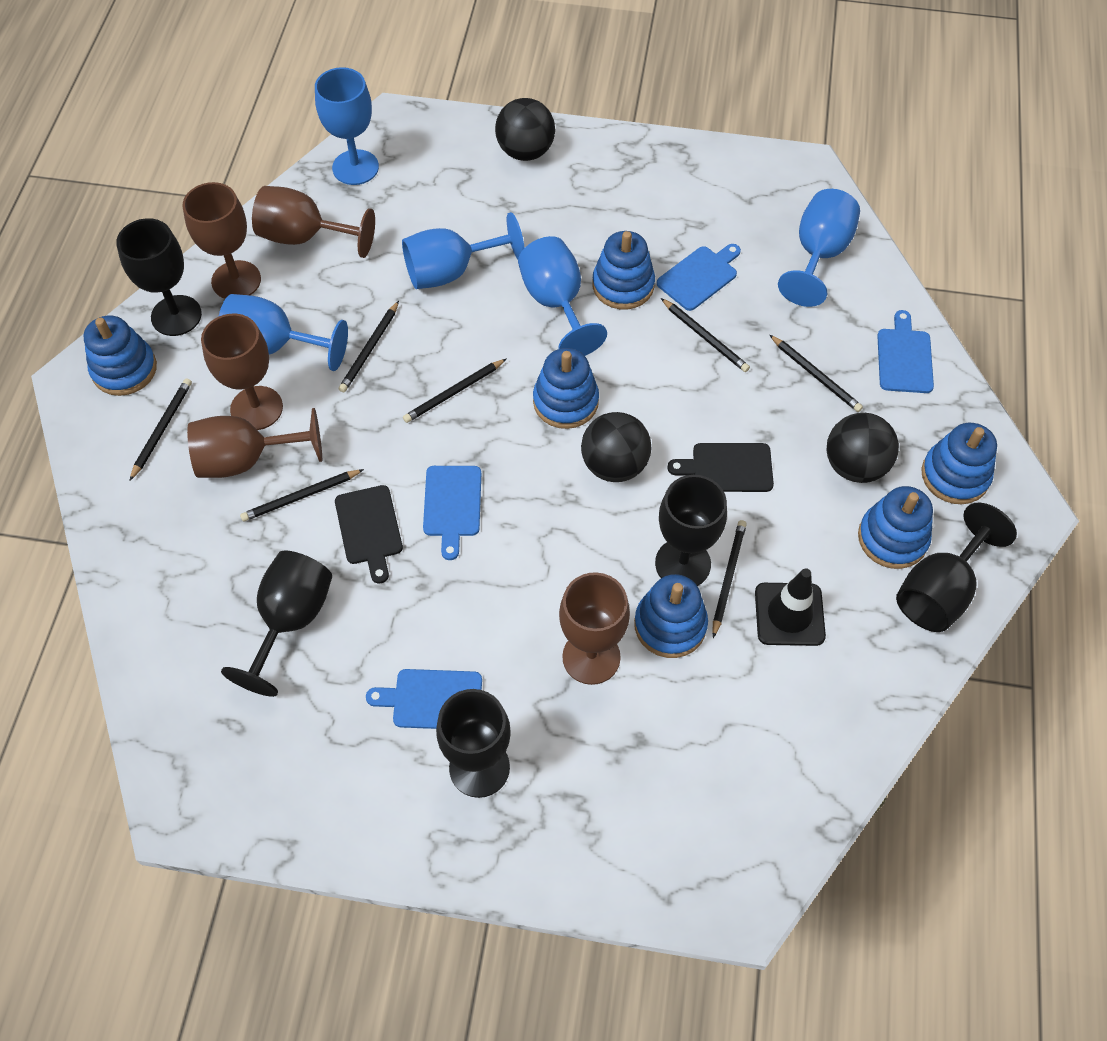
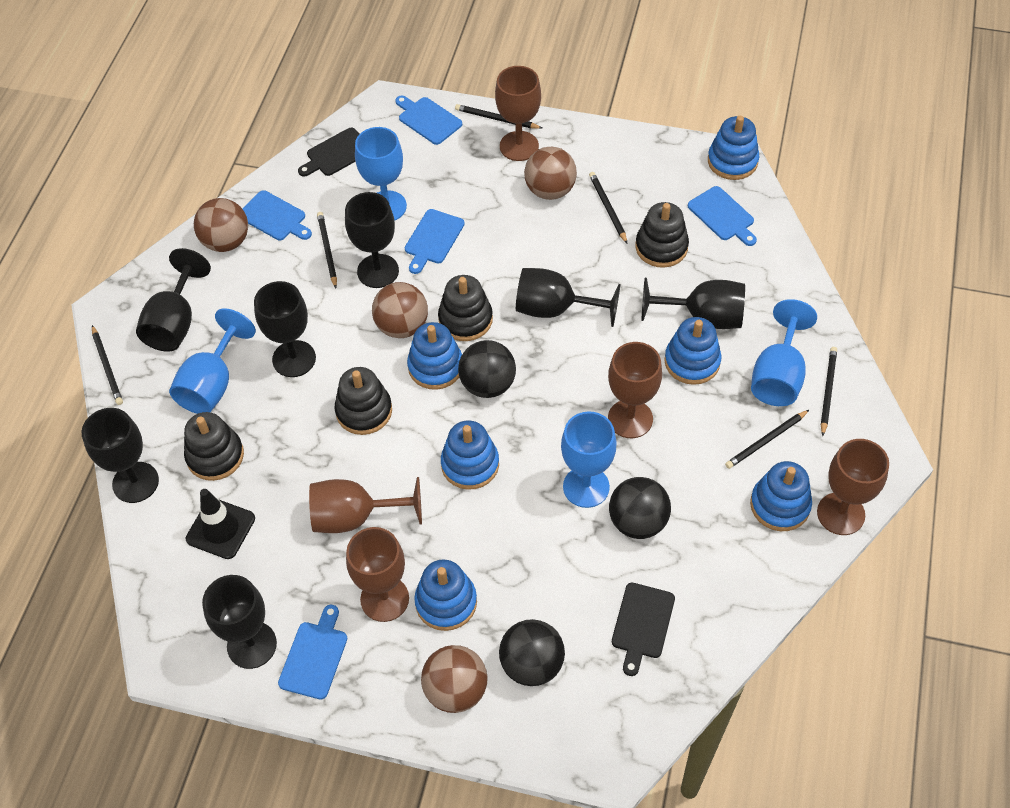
black goblet: [116,218,202,336] [221,551,332,697] [436,689,511,798] [655,475,727,586] [896,503,1017,632] = 5 -> [81,408,159,503] [136,248,211,352] [202,575,277,669] [254,281,316,377] [345,192,399,288] [516,268,621,327] [641,278,745,329] = 7
black pencil: [130,378,192,480] [240,469,364,522] [339,301,399,392] [403,359,506,423] [661,298,750,372] [712,520,747,638] [769,334,863,412] = 7 -> [92,325,123,405] [317,212,337,288] [455,104,542,129] [589,172,627,243] [725,410,809,469] [821,347,837,436] = 6
black stacking toy: none = 0 -> [184,412,244,481] [334,367,392,435] [438,275,493,341] [635,202,689,268] = 4
blue cutting board: [366,669,482,729] [423,466,481,560] [657,244,741,311] [877,310,934,393] = 4 -> [242,190,312,240] [278,605,347,700] [395,95,462,145] [405,209,465,274] [688,186,757,246] = 5
blue goblet: [218,294,348,371] [315,67,379,185] [402,212,525,289] [518,236,607,356] [778,189,860,307] = 5 -> [169,308,256,414] [355,127,407,221] [561,411,617,508] [751,299,817,406] = 4
brown ball: none = 0 -> [194,198,248,252] [372,282,428,338] [421,645,488,713] [524,147,577,200] = 4

